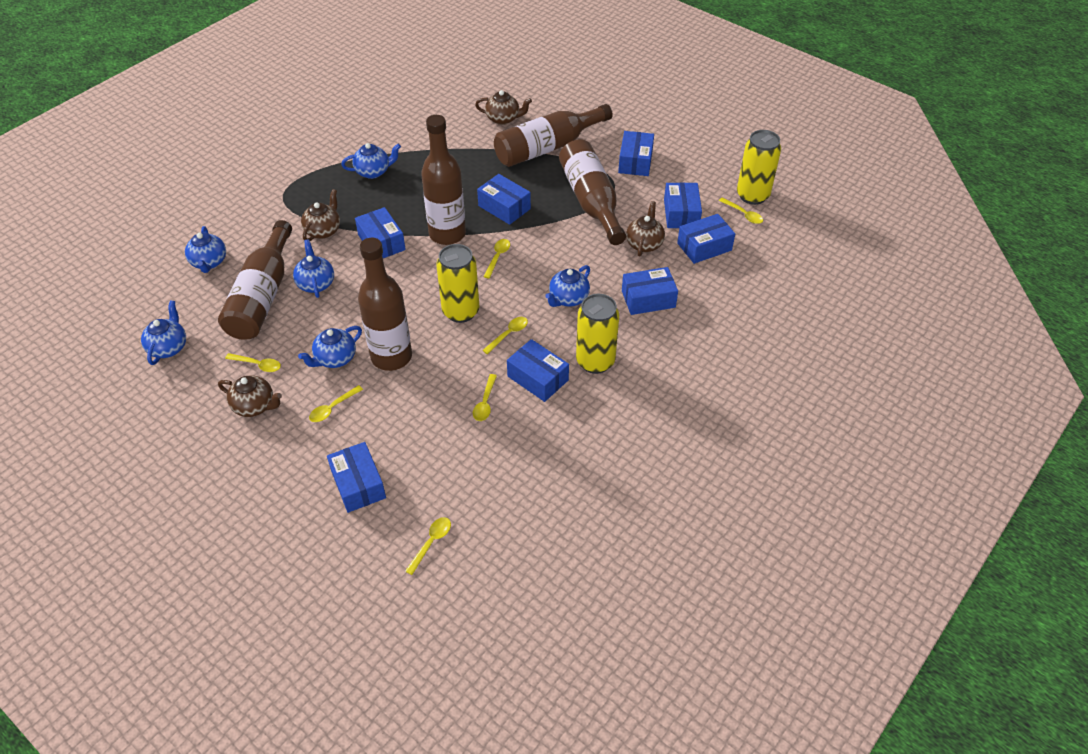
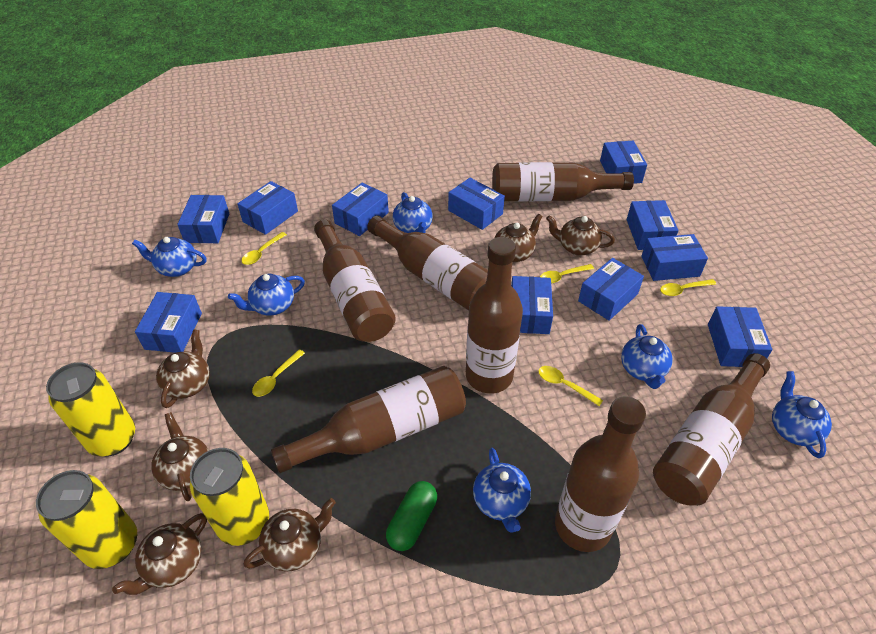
blue box: [327,442,386,513] [355,207,406,258] [477,174,531,225] [507,339,569,402] [618,131,654,176] [622,267,678,315] [664,182,702,228] [677,214,735,264] = 8 -> [135,292,202,353] [177,195,229,243] [237,181,298,235] [332,183,389,236] [448,178,505,230] [511,276,553,334] [578,258,644,321] [600,141,647,184] [627,200,678,250] [641,234,708,281] [708,306,773,367] = 11
brown bottle: [218,220,292,340] [358,238,412,371] [421,115,466,245] [494,104,613,167] [559,139,626,245] = 5 -> [271,366,466,473] [314,219,396,342] [367,216,488,310] [466,237,523,394] [492,162,634,202] [555,396,646,552] [653,353,770,506] = 7
brown teapot: [218,375,282,417] [301,189,340,241] [475,90,532,125] [626,201,665,256] = 4 -> [112,513,207,595] [151,412,209,501] [156,329,210,408] [244,498,336,572] [495,214,543,262] [546,215,615,256] = 6
green capsule: none = 0 -> [386,481,437,551] = 1
yellow spoon: [225,353,281,372] [309,385,363,422] [405,517,451,575] [473,374,497,421] [482,317,528,354] [483,239,510,278] [719,197,763,224] = 7 -> [242,232,287,265] [252,349,305,397] [538,366,603,406] [540,264,594,284] [660,279,716,296] = 5

